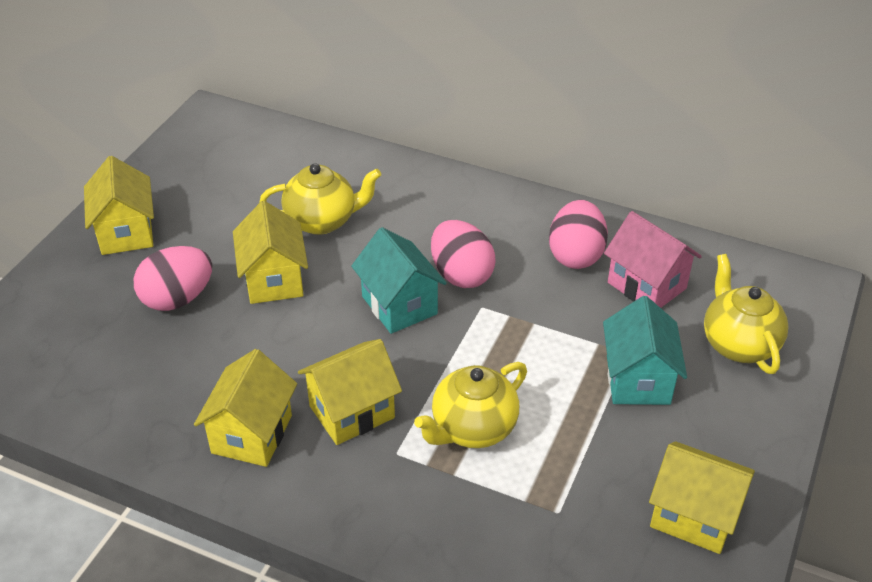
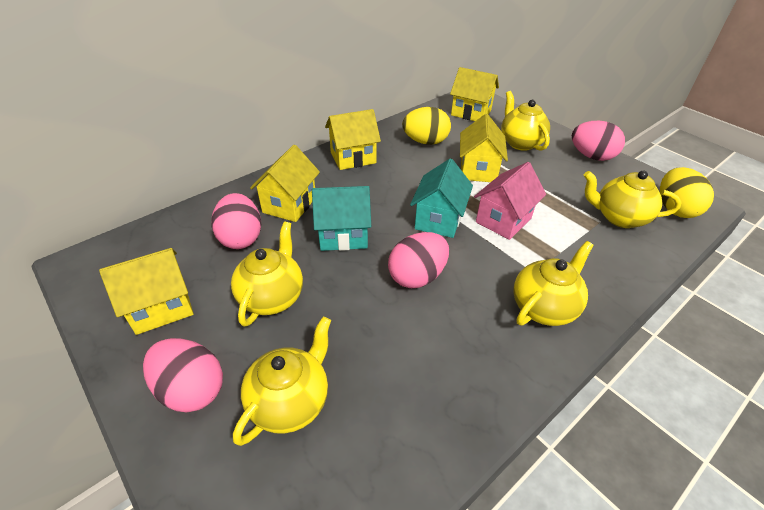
pink egg: [134,246,212,311] [431,220,496,288] [549,200,608,269] = 3 -> [143,338,223,412] [211,193,261,249] [388,232,449,288] [572,121,625,161] = 4
yellow egg: none = 0 -> [402,107,451,145] [660,167,714,218] = 2
yellow teapot: [260,163,381,235] [414,362,527,448] [704,254,788,374] = 3 -> [231,222,303,327] [233,316,331,446] [501,91,550,151] [513,241,594,326] [584,171,682,228] = 5

